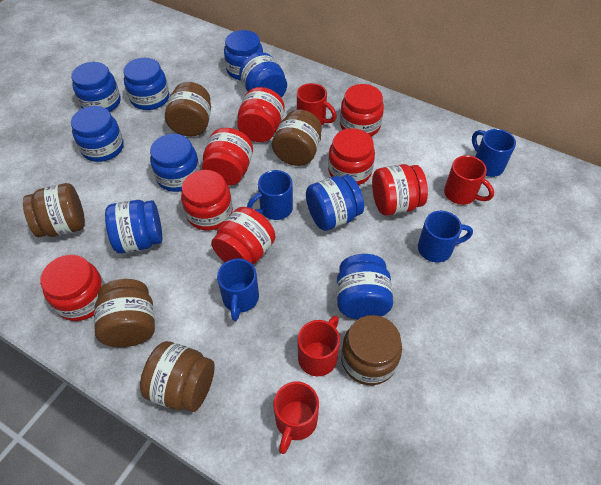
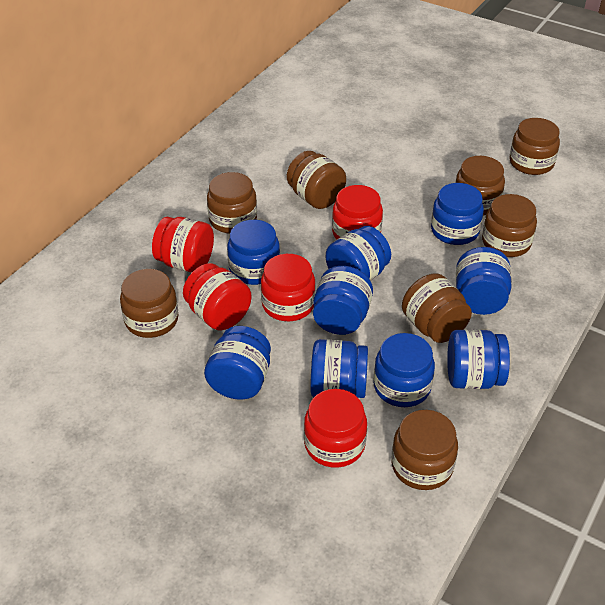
blue mug: [217,259,259,321] [247,170,293,220] [418,211,473,262] [472,129,516,177] = 4 -> none = 0
brown jar: [23,183,85,237] [94,279,155,347] [140,341,215,412] [165,82,211,136] [272,110,322,166] [341,315,402,385] = 6 -> [120,269,179,338] [207,172,257,234] [287,151,346,209] [391,410,458,490] [402,273,472,343] [455,156,505,216] [482,194,537,257] [510,118,560,175] = 8
red jar: [40,255,105,321] [181,170,233,230] [202,128,253,186] [211,207,275,264] [237,87,285,142] [328,128,375,185] [340,84,384,136] [372,164,428,216] = 8 -> [152,217,214,273] [183,263,252,331] [261,254,315,321] [304,389,367,468] [332,185,383,239] = 5
red mug: [274,381,319,454] [297,83,337,126] [298,316,340,376] [444,155,494,205] = 4 -> none = 0

